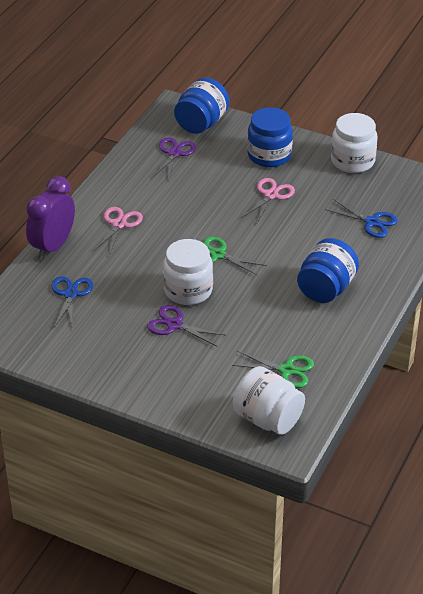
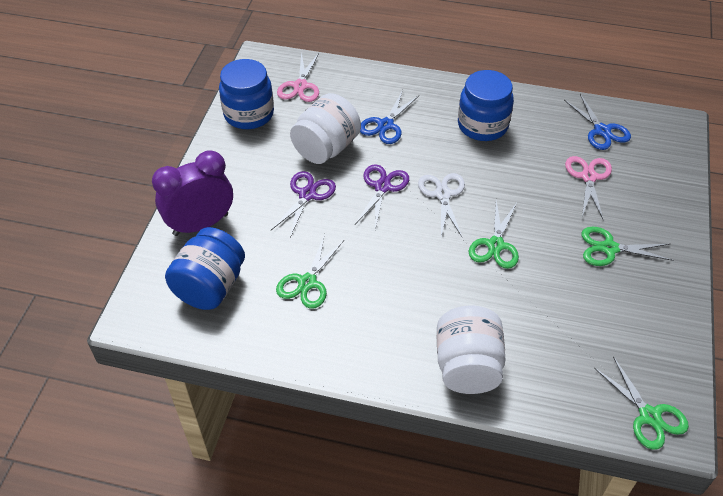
green scissors: [203,236,267,276] [232,351,314,388] = 2 -> [276,234,344,309] [469,200,519,269] [581,227,674,266] [594,356,689,450] = 4
white jar: [163,239,213,305] [233,366,305,435] [331,113,378,173] = 3 -> [290,93,361,164] [437,306,506,394] = 2
white scissors: none = 0 -> [418,173,465,238] = 1

